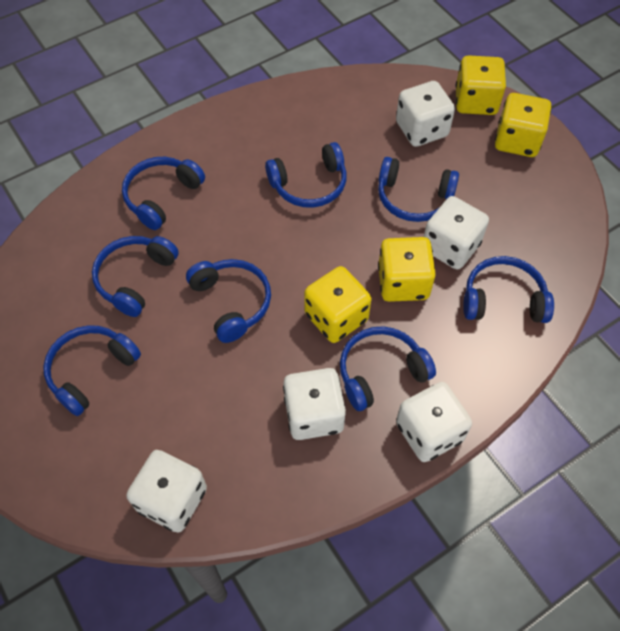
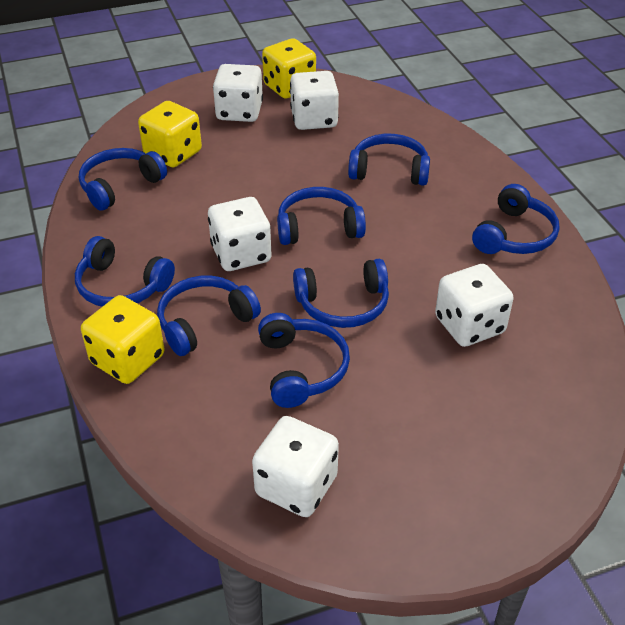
yellow dice: [304,266,371,343] [378,237,436,302] [455,55,506,115] [495,93,551,157] = 4 -> [81,295,165,384] [138,101,202,167] [262,38,316,98] = 3

